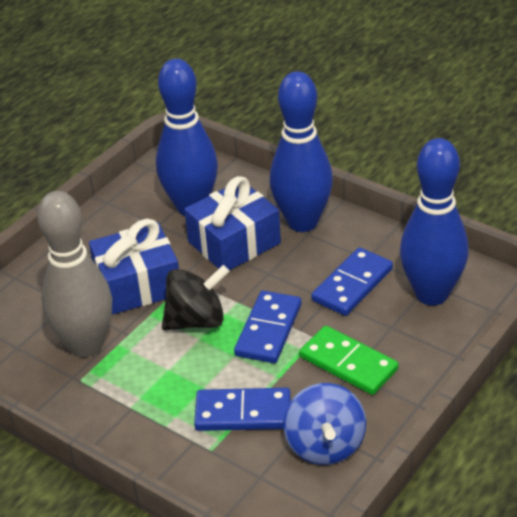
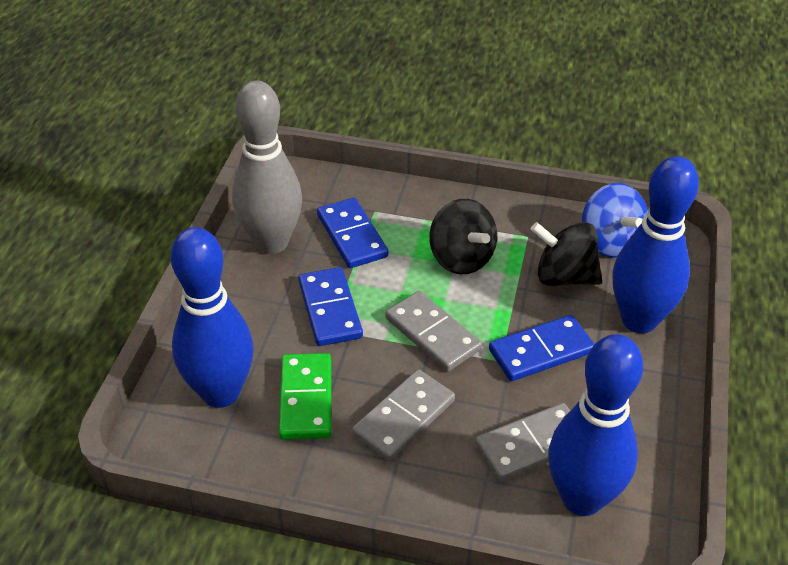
black spinning top: [162,265,230,330] = 1 -> [429,199,497,274] [531,222,602,286] = 2
blue gift: [89,219,179,315] [184,176,281,271] = 2 -> none = 0
grey domino: none = 0 -> [352,369,455,461] [385,291,482,372] [475,403,570,481] = 3

